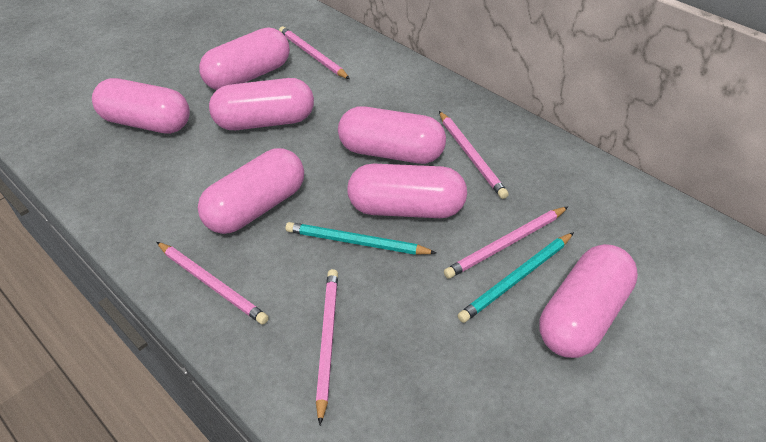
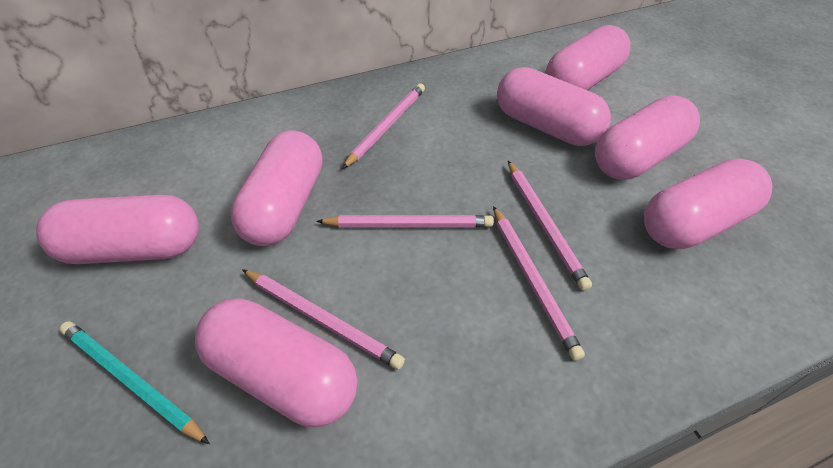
turquoise pencil: [286,222,436,255] [457,232,574,323] = 2 -> [59,321,210,444] = 1

